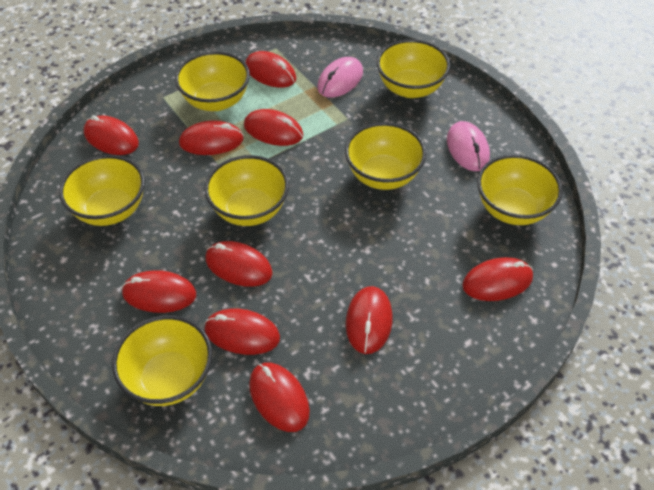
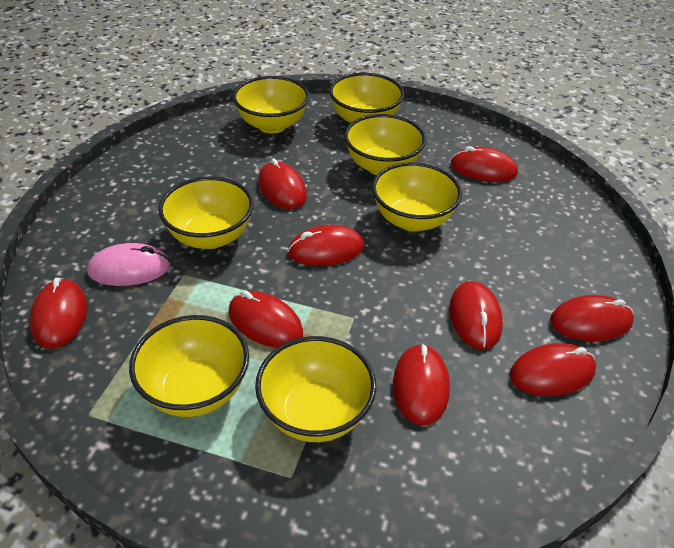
pink mouse: [317,57,363,98] [447,121,490,171] = 2 -> [87,243,171,286] = 1
red mouse: [84,115,139,155] [122,270,196,313] [179,120,244,155] [205,241,272,287] [205,309,280,355] [244,109,303,146] [245,51,296,88] [249,362,310,432] [346,286,392,354] [462,257,533,301] = 10 -> [30,278,87,349] [228,291,303,348] [258,158,307,209] [288,225,364,266] [393,344,450,426] [449,281,503,350] [451,146,518,182] [510,343,596,396] [550,295,634,341] = 9

